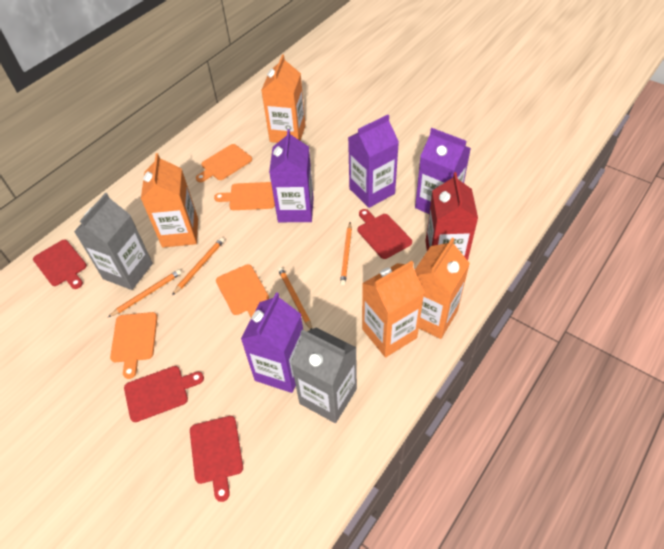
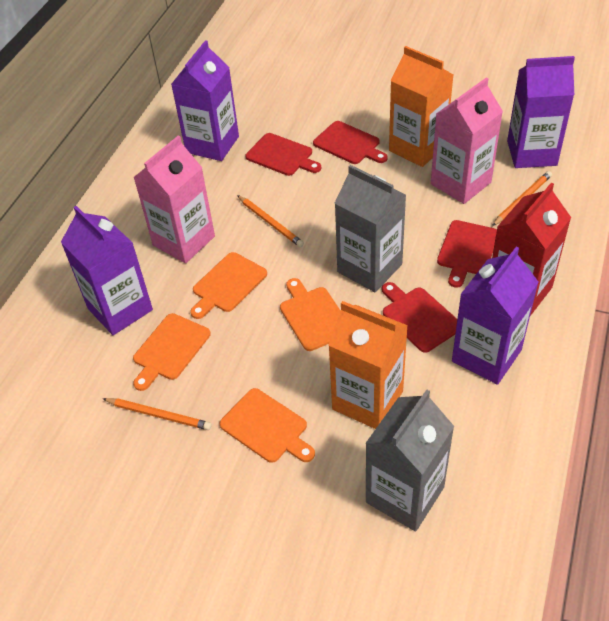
orange carton: [141,153,198,248] [261,55,306,143] [362,261,425,358] [415,238,470,339] = 4 -> [328,301,408,429] [389,46,453,167] = 2
orange pencil: [108,269,182,317] [172,238,224,295] [278,267,312,330] [340,222,352,286] = 4 -> [103,398,212,430] [237,195,304,247] [492,171,552,226] = 3
pink carton: none = 0 -> [133,136,215,263] [431,77,503,204] = 2

